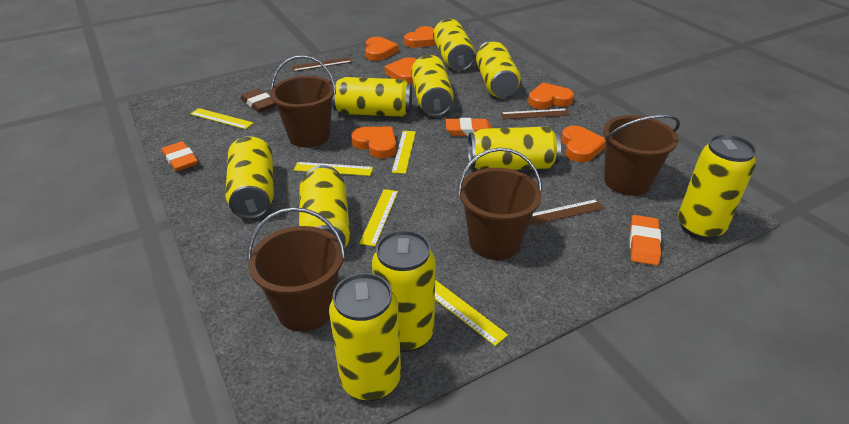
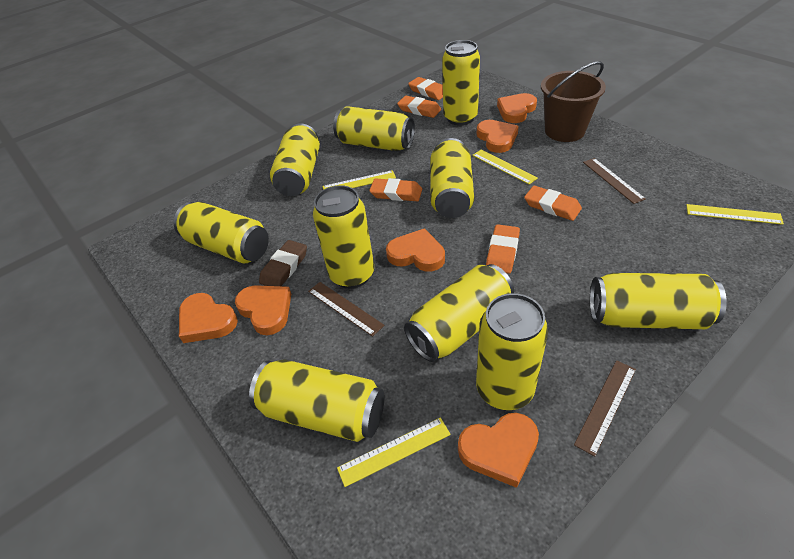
brown bucket: [247,207,346,332] [270,55,336,148] [457,148,542,260] [603,114,680,196] = 4 -> [541,61,606,142] = 1
orange eraser: [162,141,198,172] [446,118,492,136] [630,215,661,266] = 3 -> [369,178,422,201] [397,96,441,118] [408,77,443,100] [486,224,520,274] [524,186,582,221] = 5
yellow ruler: [190,108,253,129] [294,162,373,176] [359,189,398,246] [392,131,416,174] [435,280,508,346] = 5 -> [322,170,396,190] [337,417,451,487] [472,150,538,185] [686,204,784,225] = 4

